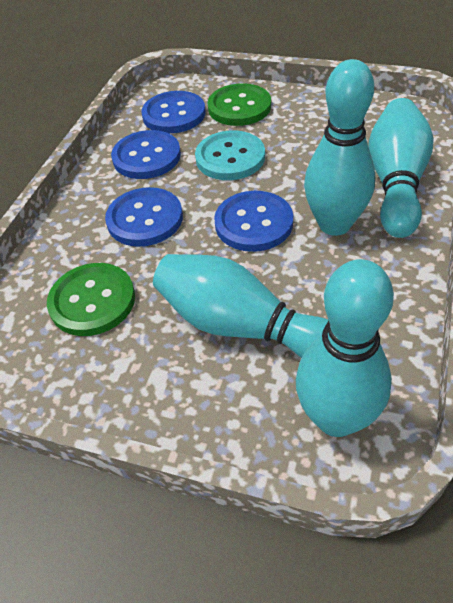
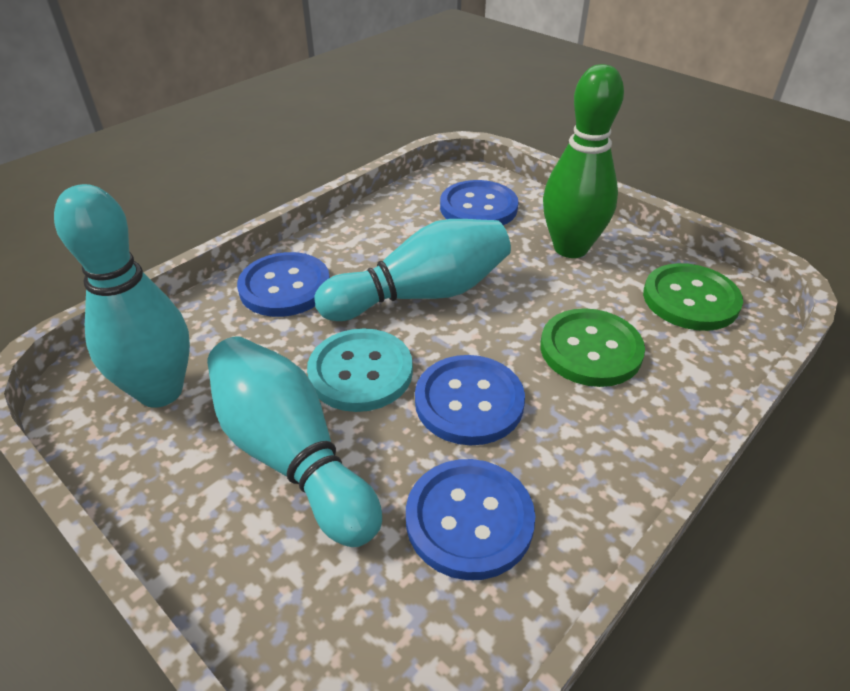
green bowling pin: none = 0 -> [543,64,624,258] = 1
turquoise bowling pin: [153,254,328,358] [296,259,394,437] [304,59,375,236] [368,98,433,238] = 4 -> [54,184,190,408] [207,336,382,547] [315,219,511,321] = 3

